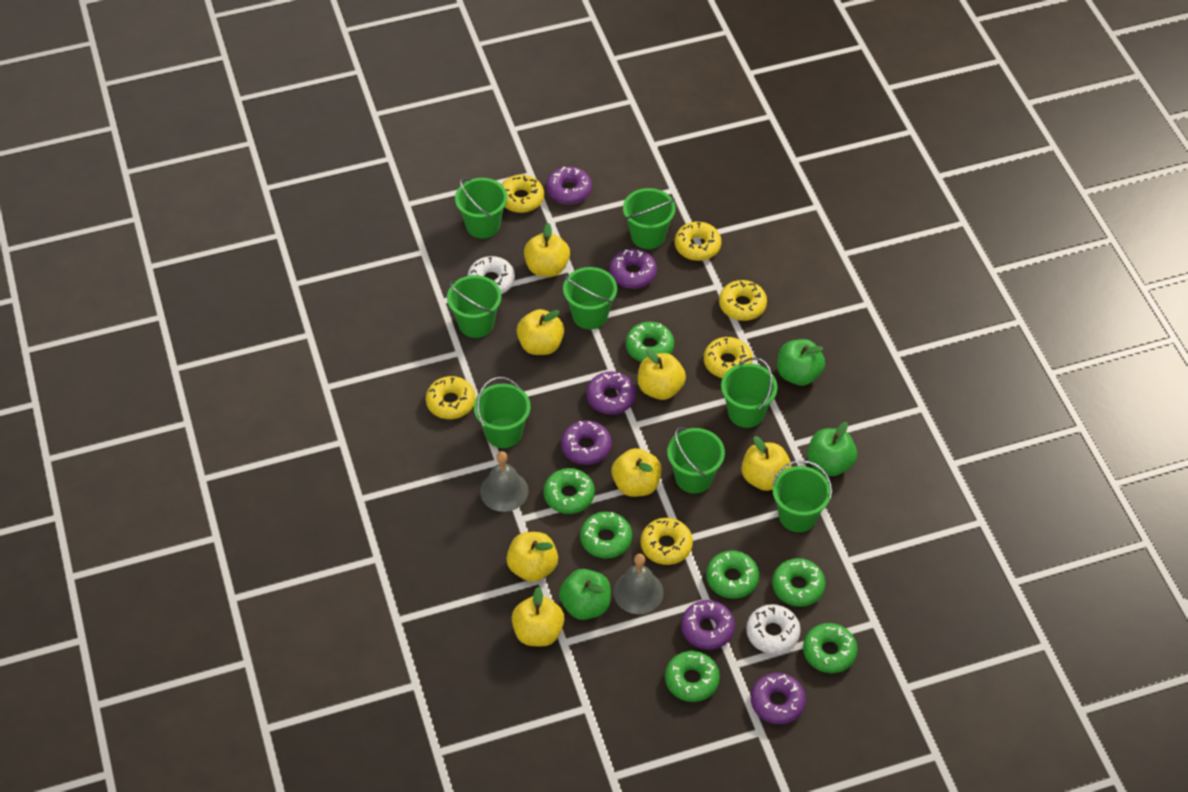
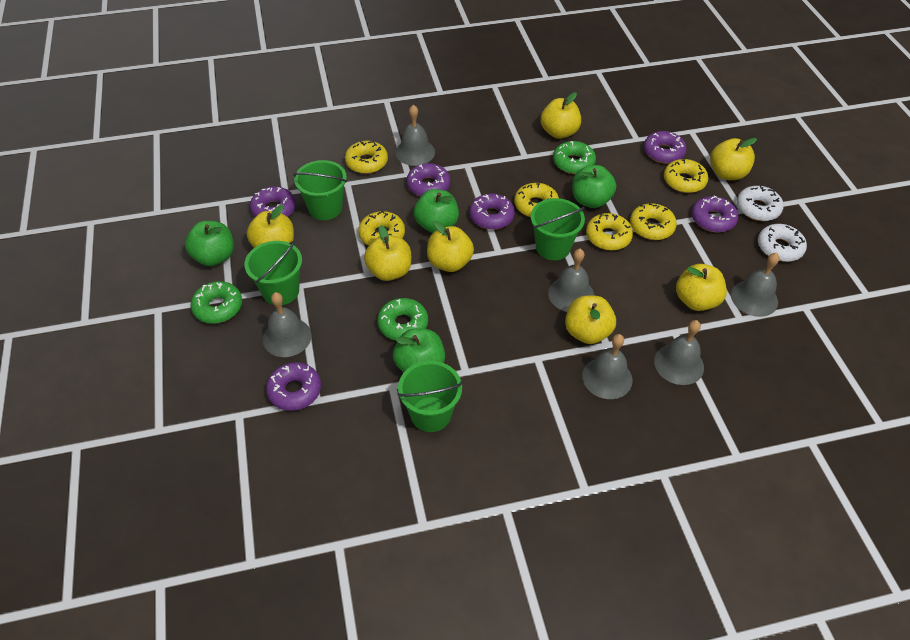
green apple: [559,569,611,620] [777,339,825,386] [807,422,857,476] = 3 -> [185,221,234,266] [393,328,445,372] [414,189,459,233] [572,165,616,208] = 4
green bucket: [447,275,501,338] [455,177,507,239] [474,377,531,448] [563,267,617,330] [623,188,675,249] [667,427,725,493] [721,357,778,428] [772,460,832,532] = 8 -> [244,241,302,305] [293,160,347,220] [398,361,463,432] [531,198,585,260] = 4
green donut: [543,468,595,514] [580,511,632,558] [626,322,674,362] [665,651,720,702] [706,550,759,599] [772,558,826,607] [803,623,858,673] = 7 -> [191,281,242,324] [377,298,428,341] [553,141,596,174] = 3
grey bell: [480,451,529,512] [613,554,664,614] = 2 -> [263,292,312,357] [395,105,435,166] [548,249,594,312] [582,334,633,399] [654,320,704,385] [731,253,780,317] = 6

